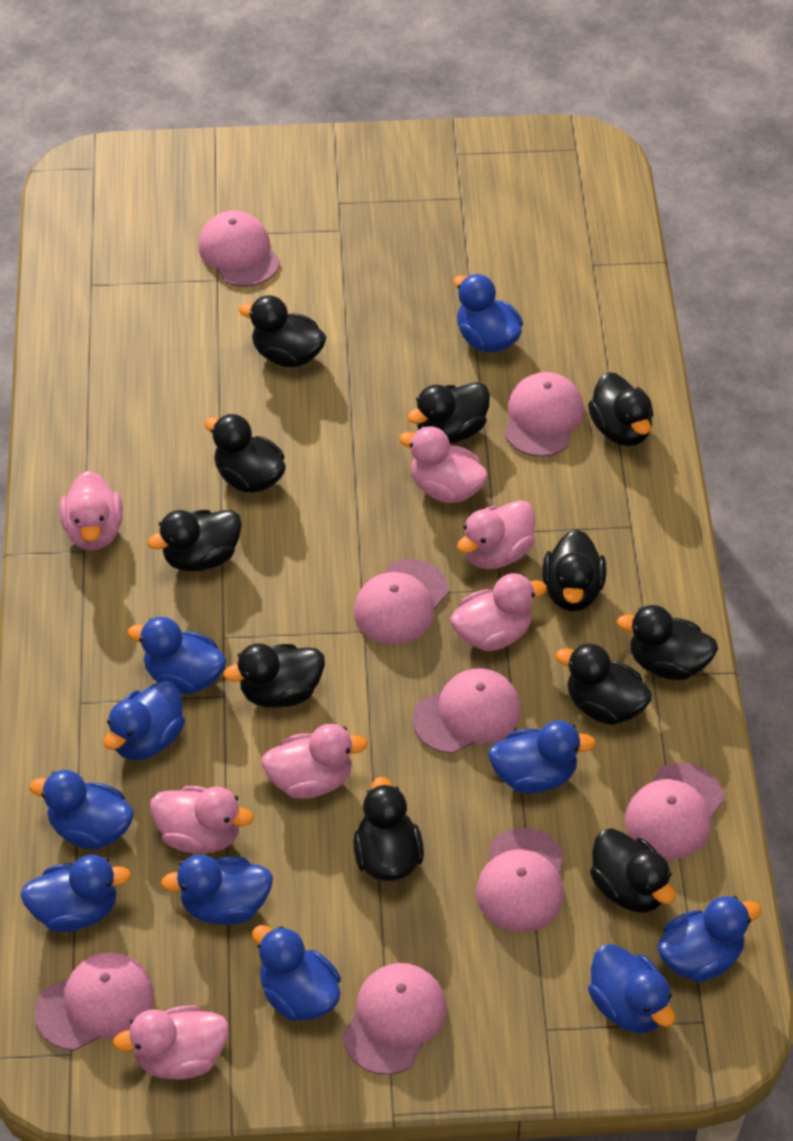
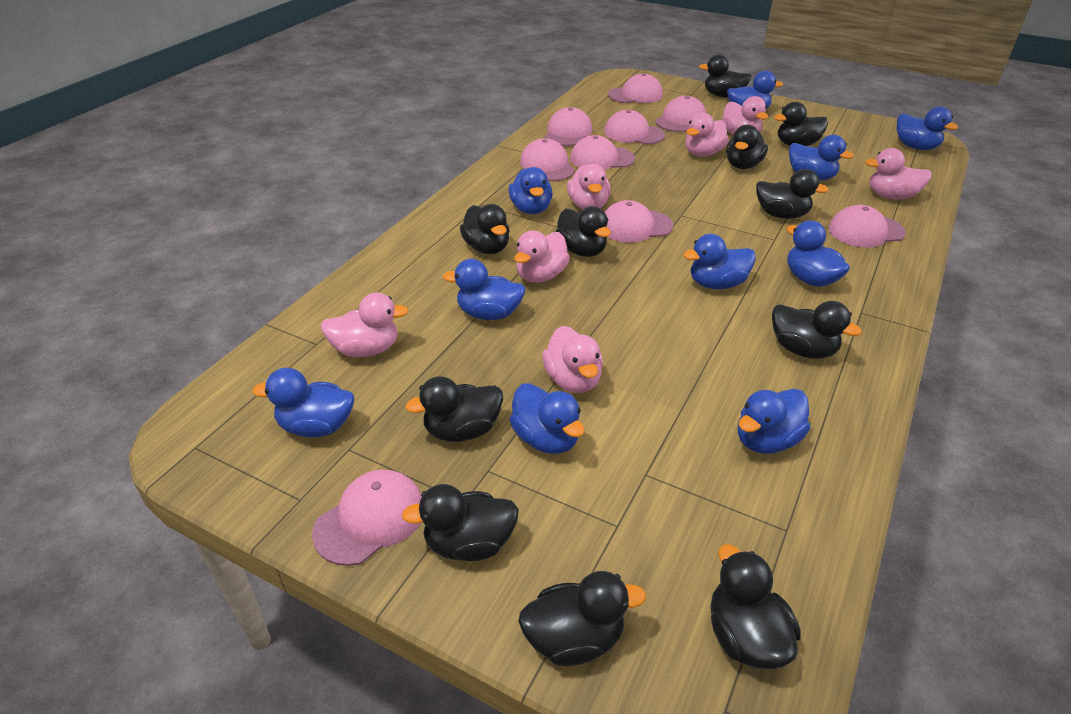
pink cap: [35,952,154,1051] [198,210,280,287] [342,963,446,1075] [354,559,449,645] [413,668,521,754] [476,828,564,932] [505,372,584,457] [625,762,724,859] = 8 -> [312,469,422,566] [520,138,575,181] [545,107,593,146] [570,135,635,170] [604,110,665,144] [605,200,673,243] [608,73,663,103] [655,96,706,132] [829,205,906,248] = 9

